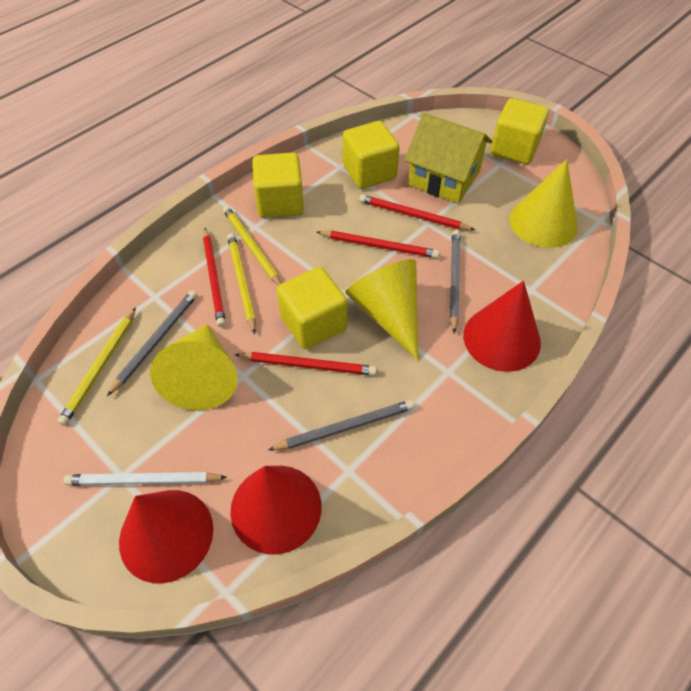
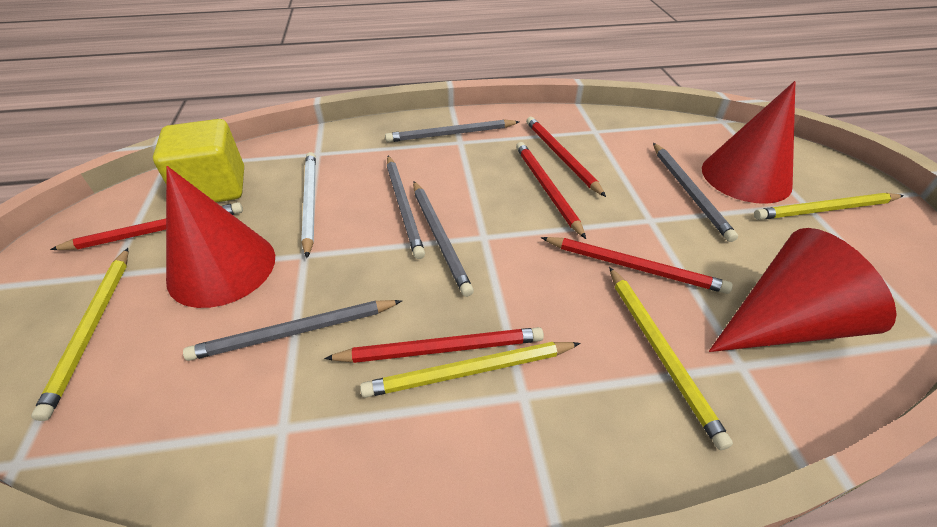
grey pencil: [107,290,197,396] [268,400,414,450] [450,230,460,333] = 3 -> [183,300,402,361] [385,119,519,142] [387,156,425,259] [413,181,474,297] [653,143,738,242] = 5
red pencil: [203,228,226,327] [234,352,377,376] [317,231,439,258] [359,194,475,230] = 4 -> [50,202,243,250] [324,327,544,363] [516,142,586,239] [526,117,606,197] [541,237,733,294] = 5
yellow cone: [150,324,238,411] [345,259,418,360] [509,159,578,248] = 3 -> none = 0
yellow cube: [252,152,304,218] [277,267,347,349] [343,121,400,189] [491,98,549,164] = 4 -> [153,119,244,202] = 1
yellow house: [404,113,492,204] = 1 -> none = 0
yellow pencil: [57,307,136,426] [223,206,282,286] [227,233,256,334] = 3 -> [31,248,128,421] [360,342,581,398] [609,267,733,450] [754,193,904,220] = 4

